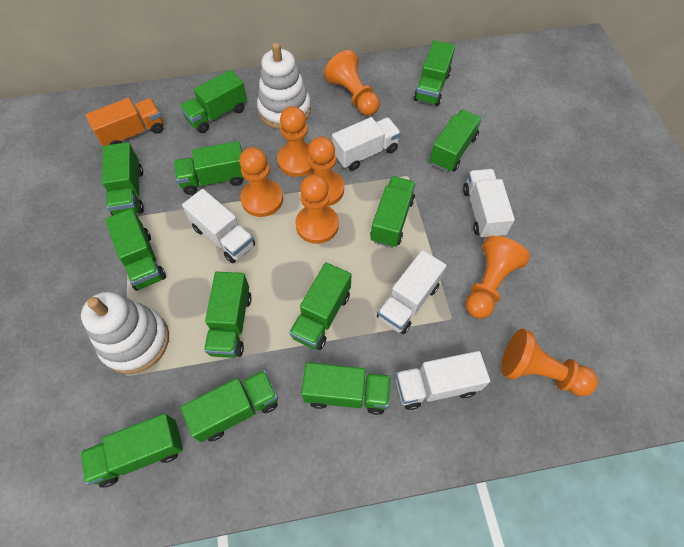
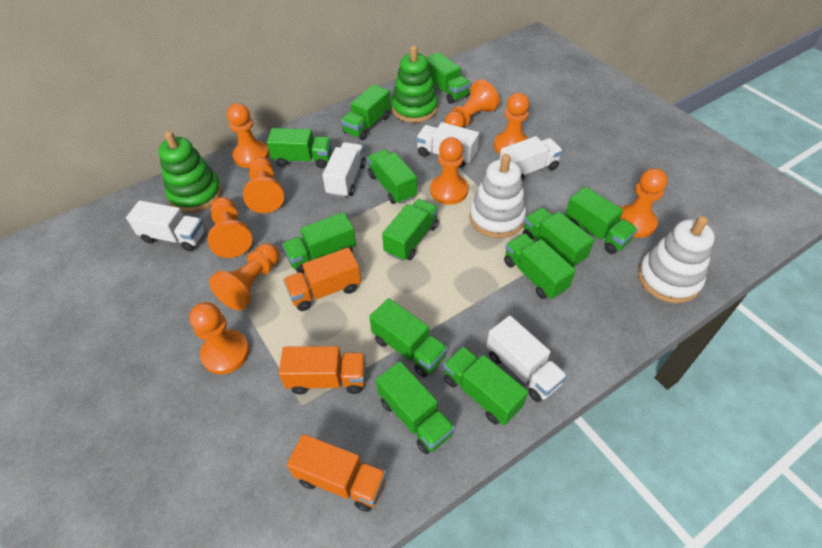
green stacking toy: none = 0 -> [158,131,222,213] [392,45,438,123] = 2
orange pawn: [239,147,283,217] [277,106,314,177] [295,174,339,244] [308,137,344,206] [324,50,380,116] [465,236,530,319] [501,328,598,396] = 7 -> [189,302,250,374] [208,197,252,258] [209,243,279,310] [227,103,269,168] [243,157,284,213] [430,137,468,205] [445,79,500,128] [494,93,529,154] [619,168,667,238] = 9
orange truck: [86,98,163,146] = 1 -> [279,346,366,394] [283,247,361,311] [287,434,386,512] = 3

